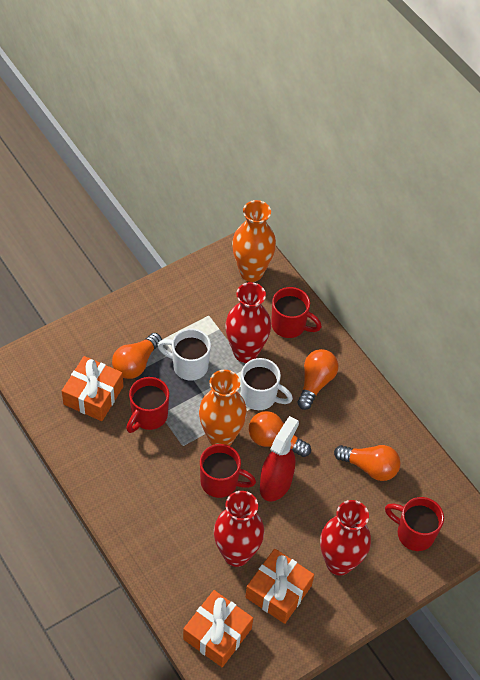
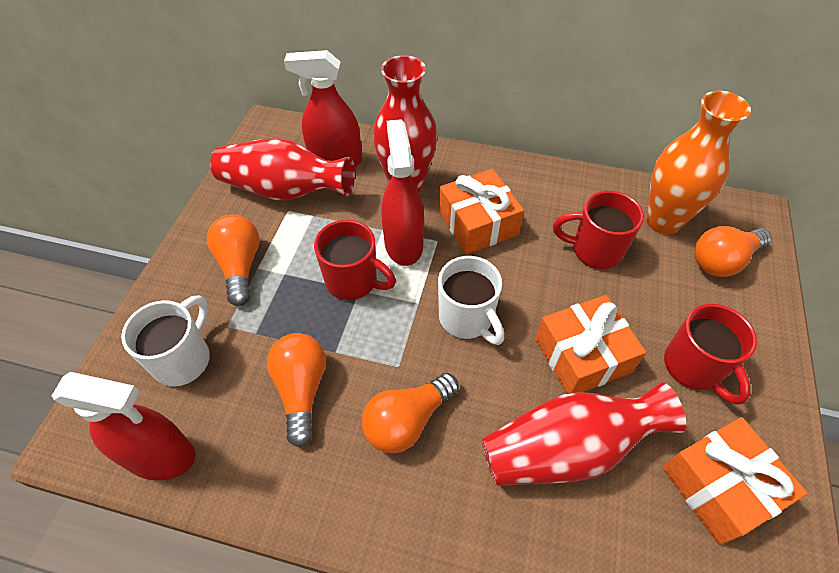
orange vase: [199,370,247,446] [232,200,276,282] = 2 -> [646,91,751,234] = 1
red mug: [126,377,169,433] [200,444,256,498] [271,287,322,338] [385,497,444,551] = 4 -> [314,220,396,300] [553,191,644,269] [664,304,757,405] = 3
red spray bottle: [260,416,299,501] = 1 -> [52,372,196,480] [284,50,362,167] [382,119,424,266] = 3

